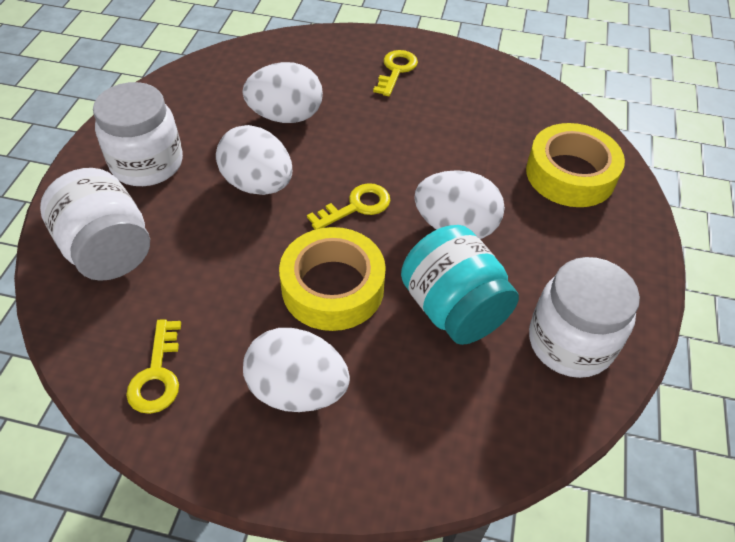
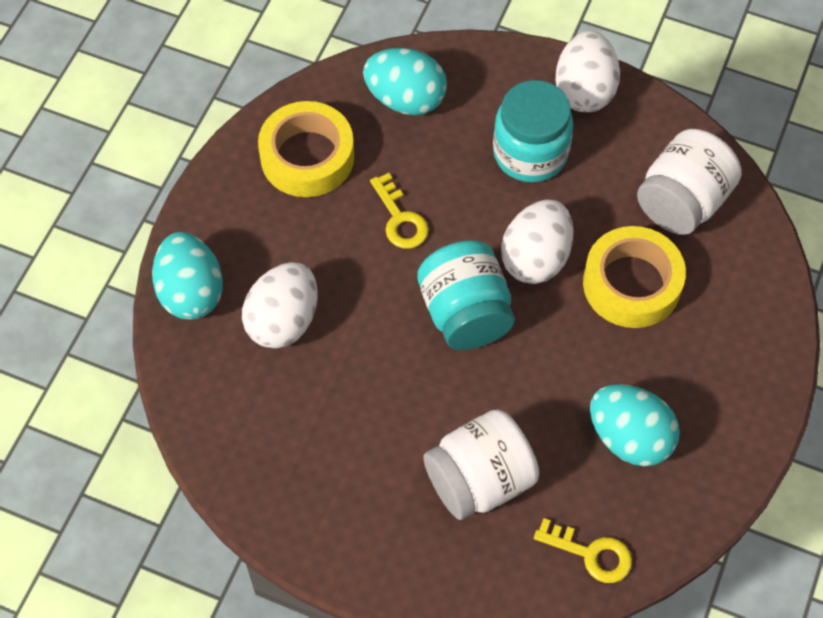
turquoise egg: none = 0 -> [152,232,223,320] [363,48,447,115] [590,384,680,467] = 3
turquoise jar: [401,225,519,345] = 1 -> [417,240,515,350] [493,80,573,182] = 2
white egg: [216,125,292,195] [242,62,323,123] [243,328,350,412] [414,170,505,239] = 4 -> [242,262,318,349] [501,199,574,284] [555,31,620,112] = 3
white jar: [40,168,150,281] [93,82,183,186] [529,257,640,378] = 3 -> [423,409,539,520] [637,129,742,235] = 2
yellow key: [126,319,181,414] [307,183,391,230] [373,50,418,96] = 3 -> [370,173,429,249] [534,518,632,583] = 2

